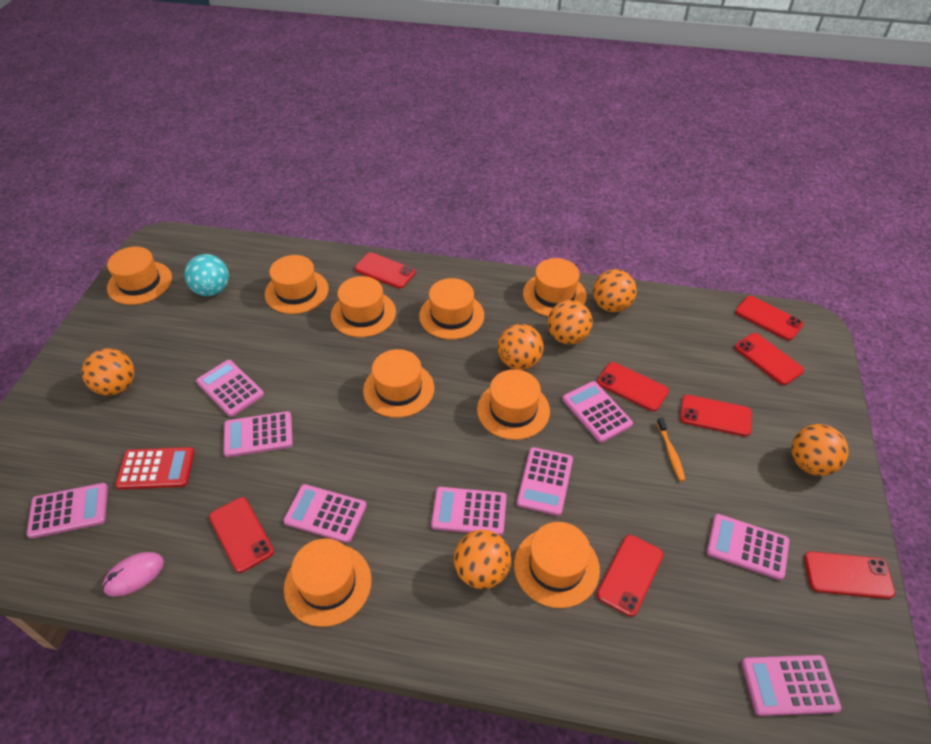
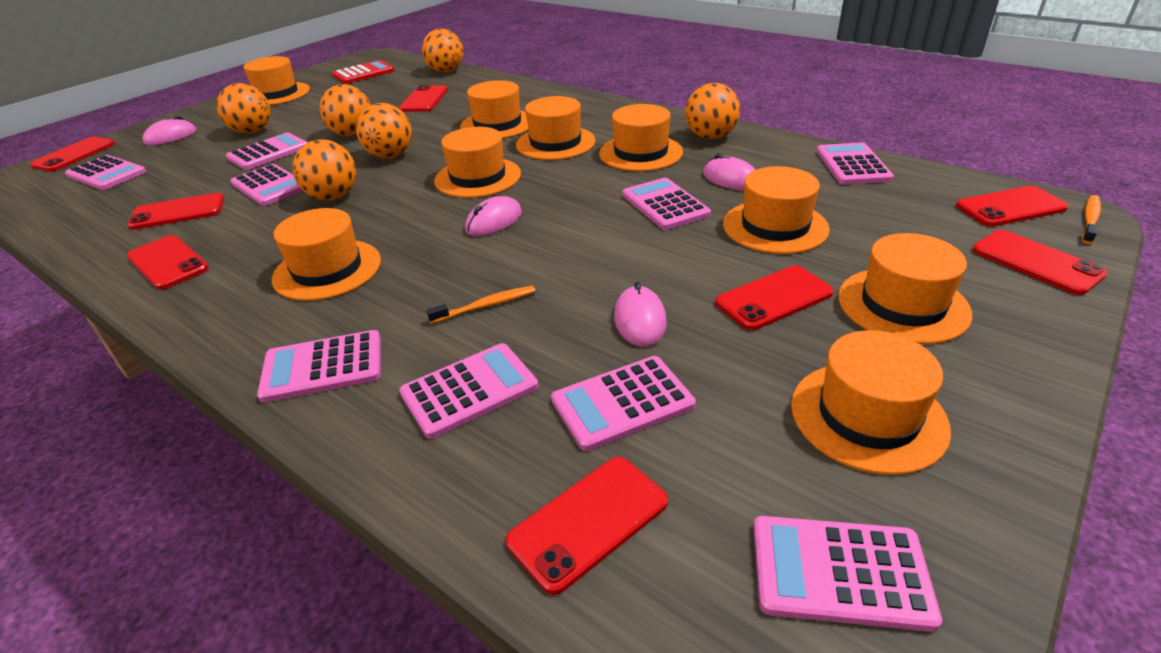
orange toothbrush: [657,417,686,481] = 1 -> [426,285,535,324] [1082,195,1101,244] = 2
pink mouse: [102,552,164,597] = 1 -> [142,116,197,146] [465,196,522,236] [614,282,667,347] [703,154,756,190] = 4
turquoise ball: [184,254,229,296] = 1 -> none = 0

